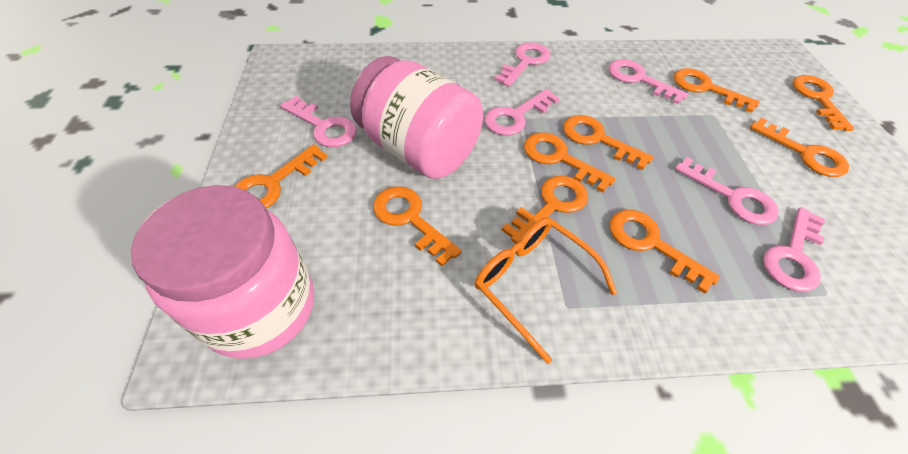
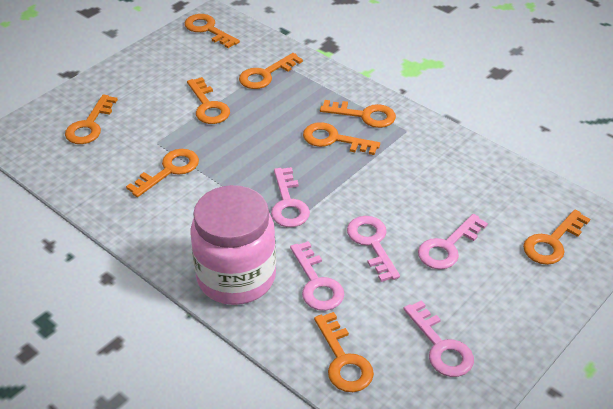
orange glasses: [475,217,617,364] = 1 -> none = 0
pink jar: [131,185,314,359] [350,56,483,179] = 2 -> [191,185,276,305] = 1
pink key: [280,96,357,147] [485,89,560,136] [494,43,550,87] [609,59,688,104] [675,157,779,225] [763,207,825,292] = 6 -> [271,167,310,227] [290,241,344,311] [347,216,400,282] [403,300,474,377] [418,214,488,269] = 5

